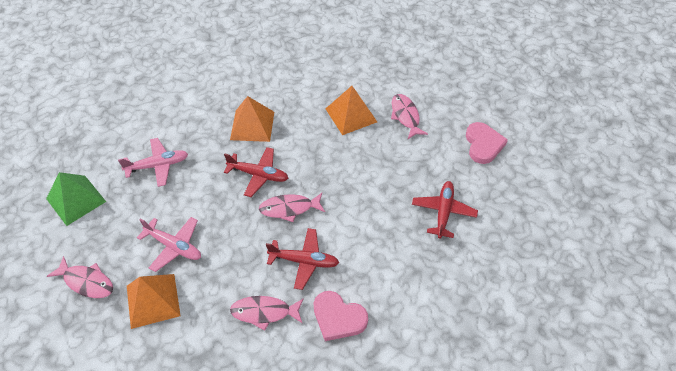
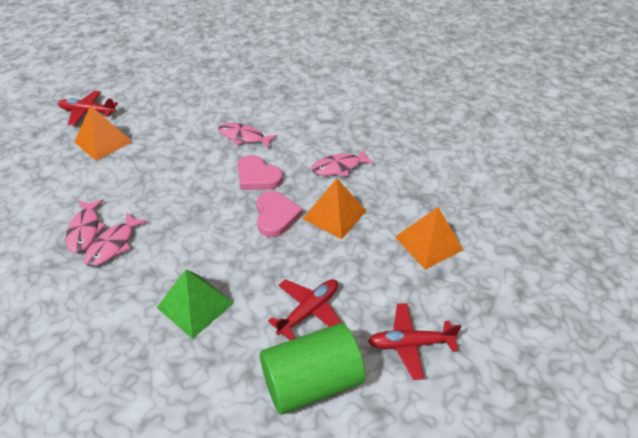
green cylinder: none = 0 -> [260,323,365,415] = 1
pink plane: [118,138,188,187] [137,217,201,272] = 2 -> none = 0

